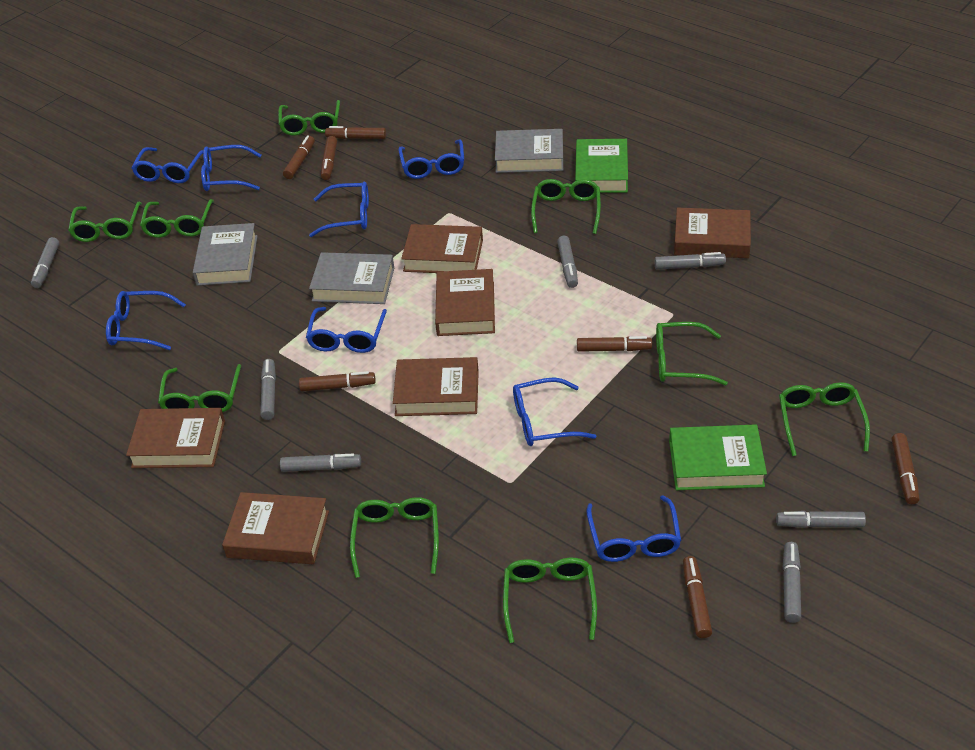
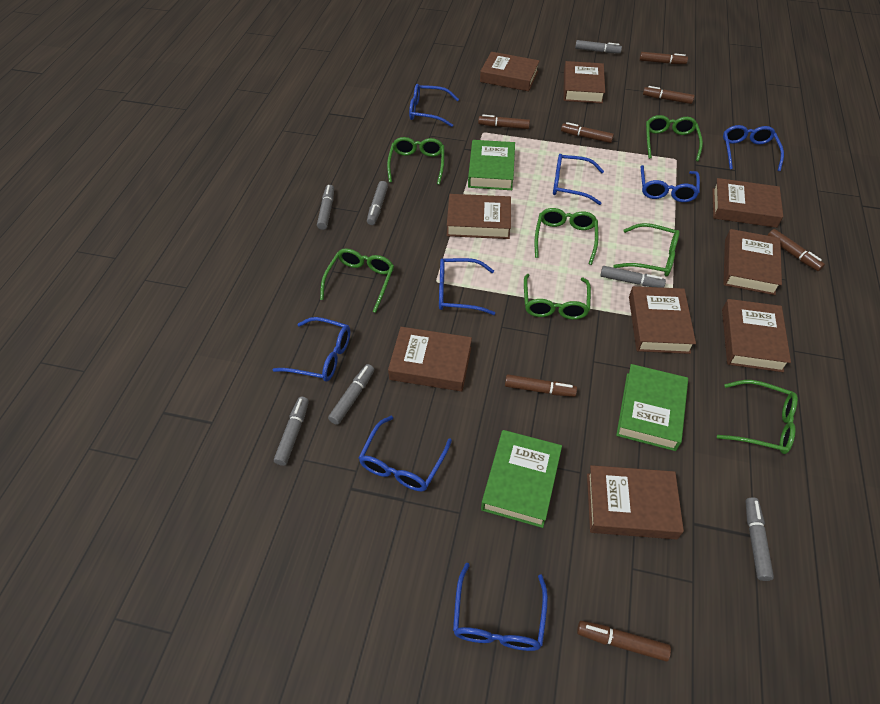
brown book: [126,408,225,468] [222,492,329,564] [393,357,479,416] [401,224,483,273] [435,269,495,336] [674,208,751,258] = 6 -> [388,327,472,391] [447,194,511,239] [480,52,540,91] [563,61,605,104] [587,465,684,540] [629,286,696,354] [712,178,783,228] [722,299,791,372] [723,229,782,295] = 9
green book: [575,139,628,193] [669,424,767,490] = 2 -> [468,140,515,190] [481,430,562,528] [616,364,688,451] = 3
green glasses: [68,202,142,242] [140,199,214,238] [158,364,241,412] [278,100,340,136] [350,497,439,578] [503,558,597,643] [531,179,601,234] [656,322,728,385] [779,382,870,456] = 9 -> [320,248,394,313] [387,137,444,185] [524,274,591,320] [535,208,598,265] [613,223,680,277] [646,115,703,161] [717,380,798,454] = 7
grey book: [193,223,257,286] [309,252,394,304] [495,129,563,173] = 3 -> none = 0

